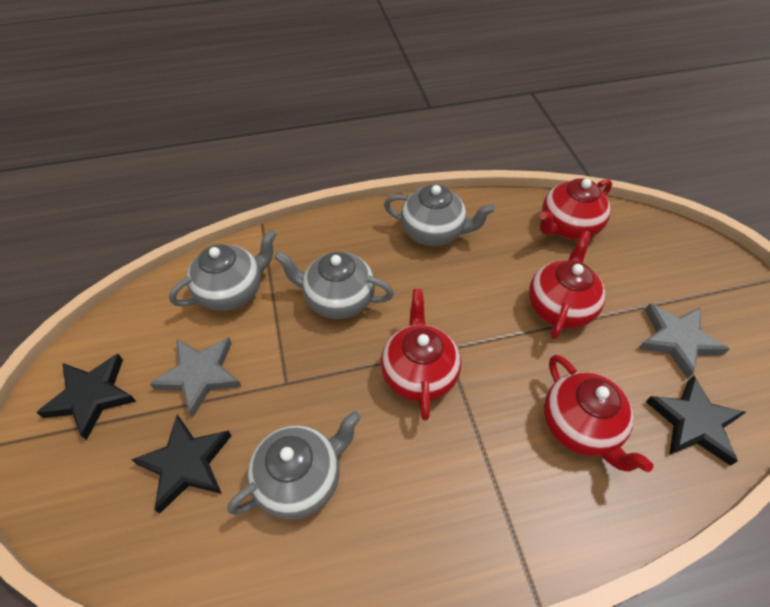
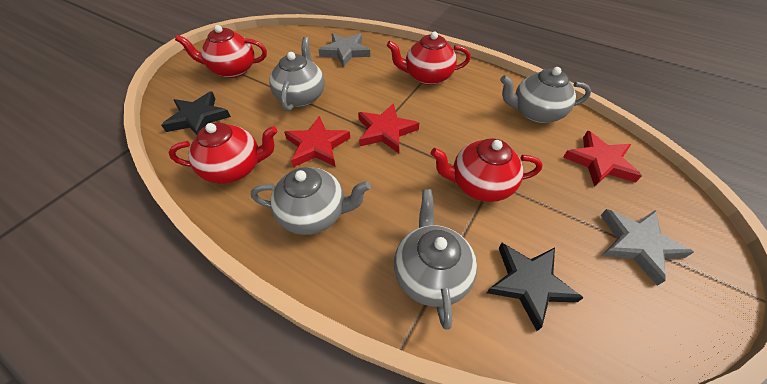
black star: [36,354,137,440] [131,415,232,514] [646,375,746,466] = 3 -> [161,91,231,135] [487,243,584,331] = 2
red star: none = 0 -> [284,116,350,167] [358,103,419,153] [563,130,642,187] = 3

